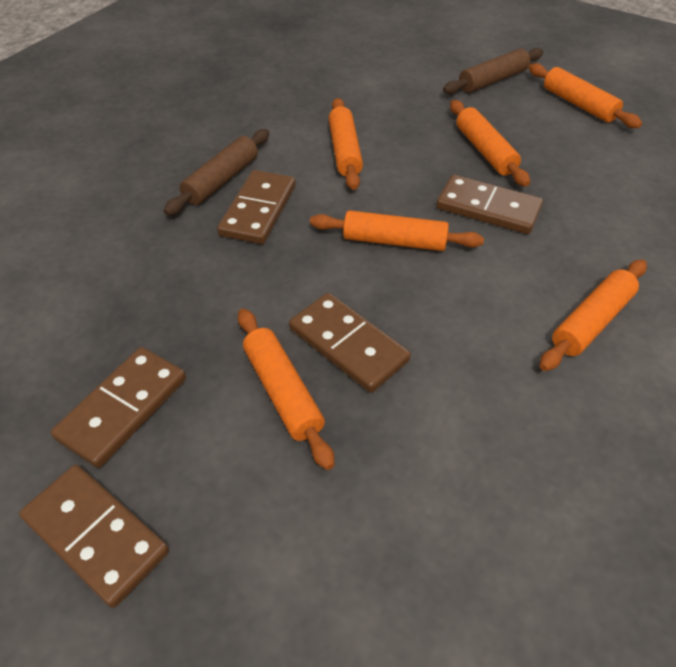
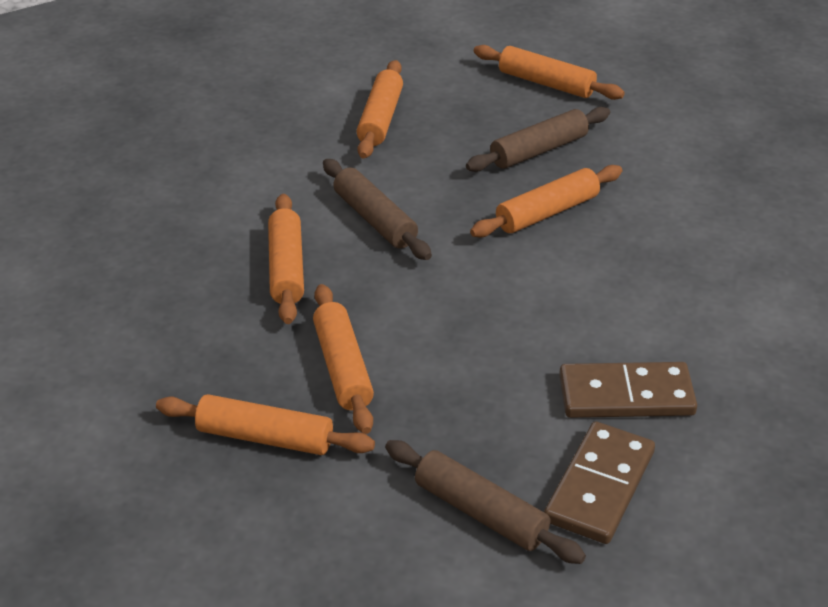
brown domino: [19,465,169,608] [51,347,186,468] [217,170,296,244] [289,293,411,393] [436,175,543,234] = 5 -> [544,421,655,544] [559,362,697,418] = 2
brown rolling pin: [164,129,269,216] [443,48,543,94] = 2 -> [323,159,432,260] [385,440,586,564] [466,107,610,172] = 3

